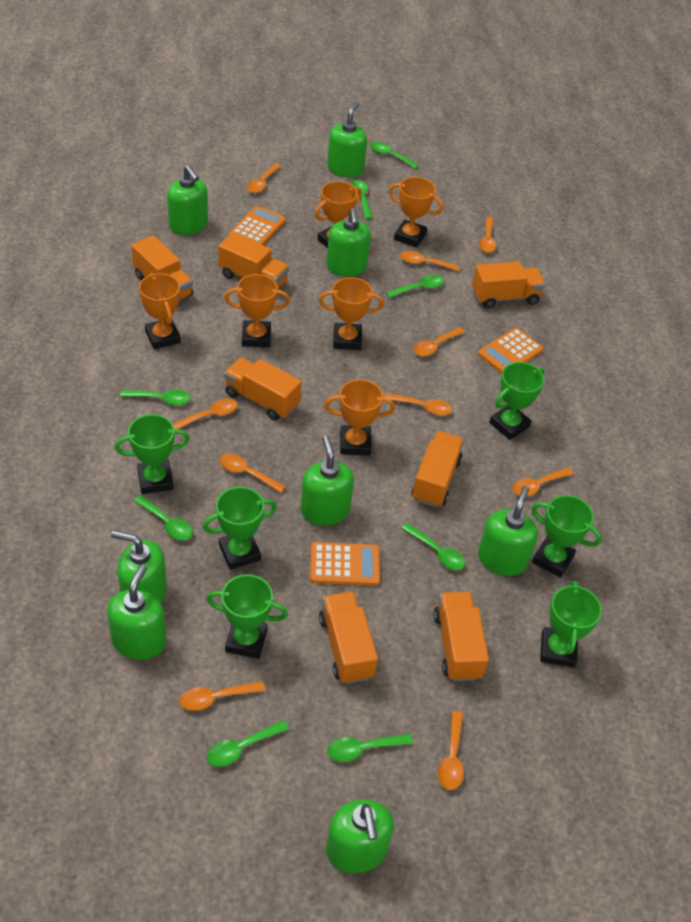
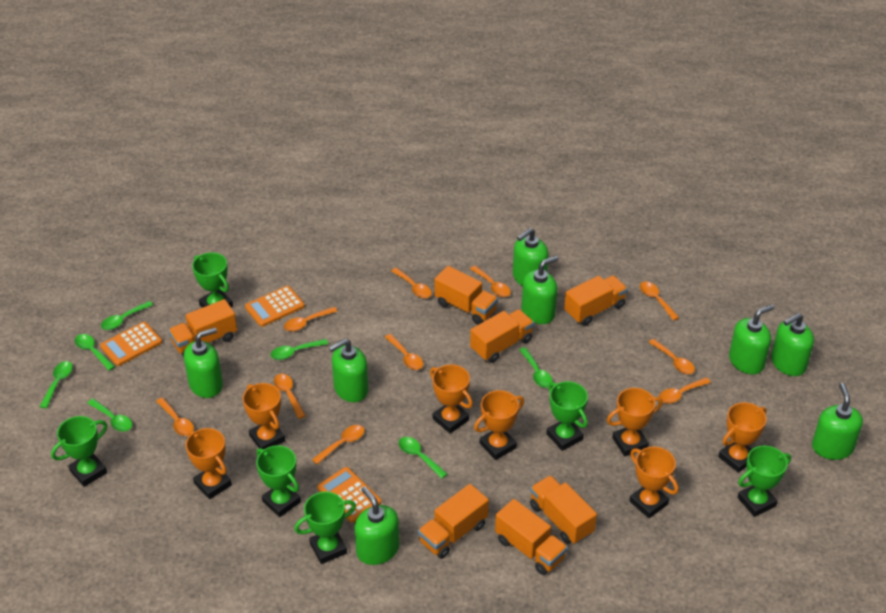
green spoon: [120,389,190,405] [134,495,193,540] [207,720,289,767] [327,734,413,762] [351,180,373,219] [370,142,419,169] [386,275,444,298] [401,523,465,570] = 8 -> [40,361,73,409] [75,334,115,371] [87,399,132,432] [101,301,153,330] [270,339,328,360] [399,437,447,479] [519,347,553,388] = 7
orange trophy: [139,273,181,349] [224,274,290,347] [315,181,362,248] [319,277,384,350] [324,379,395,455] [389,177,443,248] = 6 -> [185,428,232,499] [243,383,285,449] [430,364,473,434] [474,390,524,460] [607,388,663,456] [630,446,678,518] [718,402,767,473] = 7

